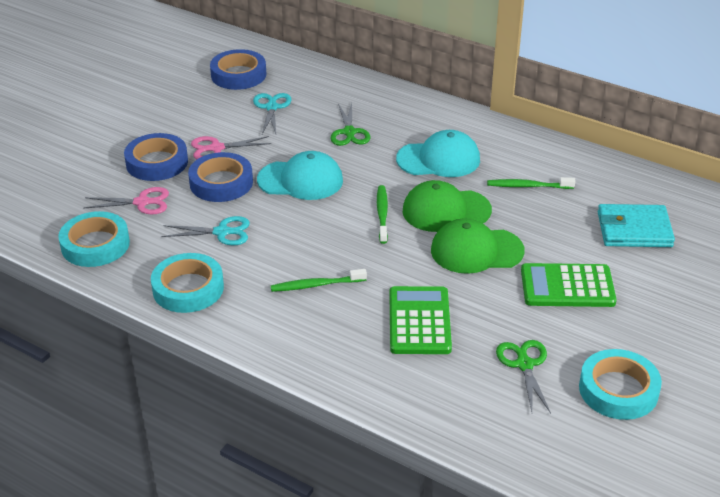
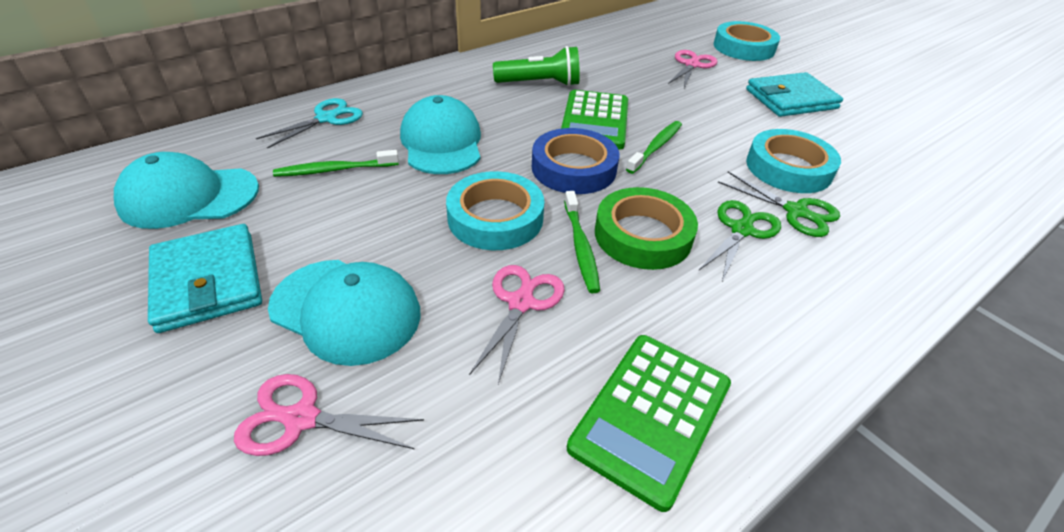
blue tape: [124,133,188,181] [188,152,253,202] [210,49,266,90] = 3 -> [532,128,619,194] = 1
green cap: [403,180,492,232] [431,218,524,274] = 2 -> none = 0
green flashlight: none = 0 -> [493,46,580,86] = 1
green tape: none = 0 -> [595,187,698,270] = 1
pink scissors: [83,187,169,215] [191,136,271,160] = 2 -> [234,374,424,456] [469,265,565,384] [668,50,717,88] = 3
turquoise cap: [257,151,343,200] [396,130,480,177] = 2 -> [114,152,259,229] [268,260,421,366] [400,95,481,174] = 3
turquoise scissors: [161,216,250,245] [253,93,291,134] = 2 -> [256,98,363,149] = 1
turquoise wallet: [598,204,675,247] = 1 -> [148,224,262,333] [746,72,843,117] = 2

